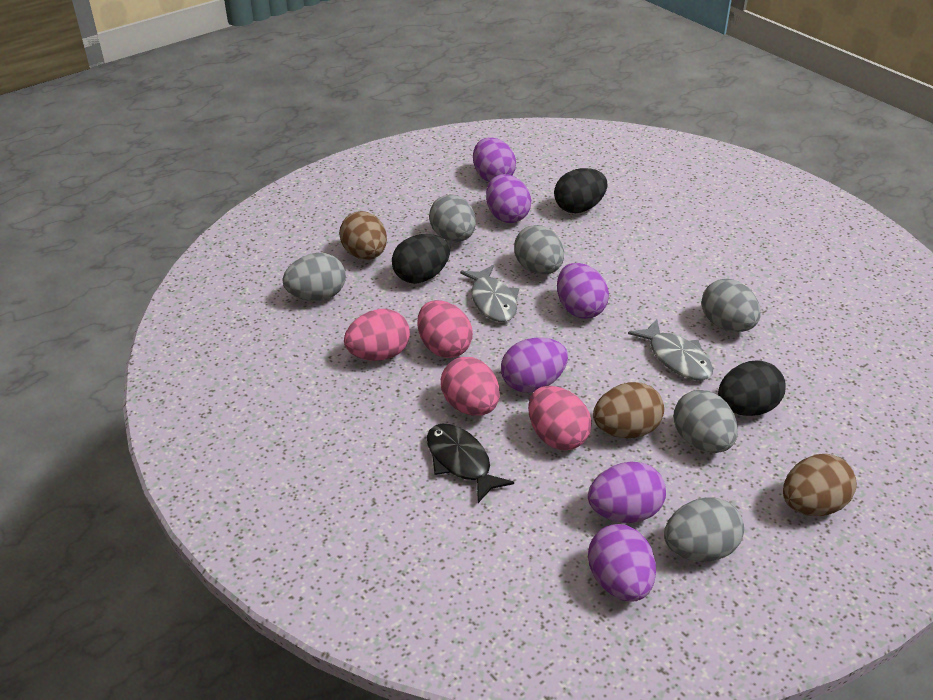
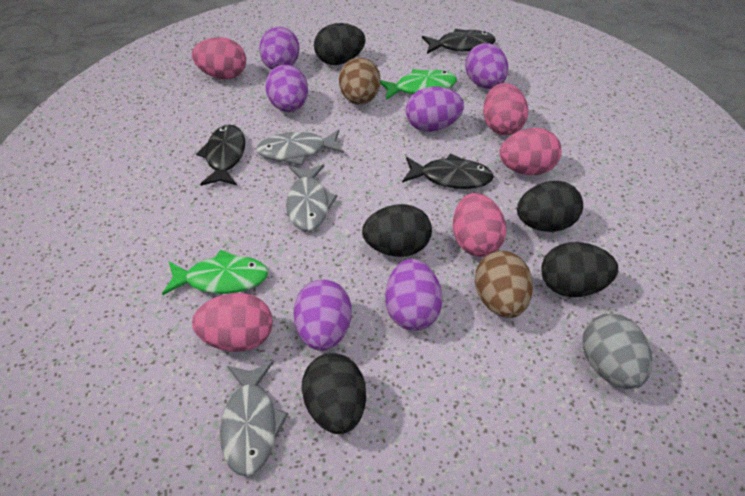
black egg: [392,234,450,283] [554,168,607,213] [718,361,786,416] = 3 -> [302,353,366,434] [314,23,366,65] [362,204,432,257] [517,181,583,232] [542,242,618,297] = 5
black fish: [427,423,514,503] = 1 -> [196,125,245,186] [402,154,494,189] [422,29,495,54] = 3
brown egg: [339,211,387,260] [593,382,664,438] [783,454,857,516] = 3 -> [339,58,380,105] [475,251,533,318] = 2
green fish: none = 0 -> [162,250,268,295] [380,69,457,100] = 2
grey egg: [282,253,346,301] [429,194,476,242] [514,225,564,275] [664,497,744,562] [674,390,738,453] [701,279,761,332] = 6 -> [582,314,652,389] = 1
grey fish: [460,265,519,322] [628,319,713,380] = 2 -> [220,362,288,476] [256,129,344,165] [286,164,338,231] = 3
pink egg: [344,309,410,361] [417,300,473,358] [441,357,500,416] [528,386,592,450] = 4 -> [192,37,246,80] [192,293,273,352] [453,193,506,257] [483,83,528,135] [499,128,561,175] = 5

